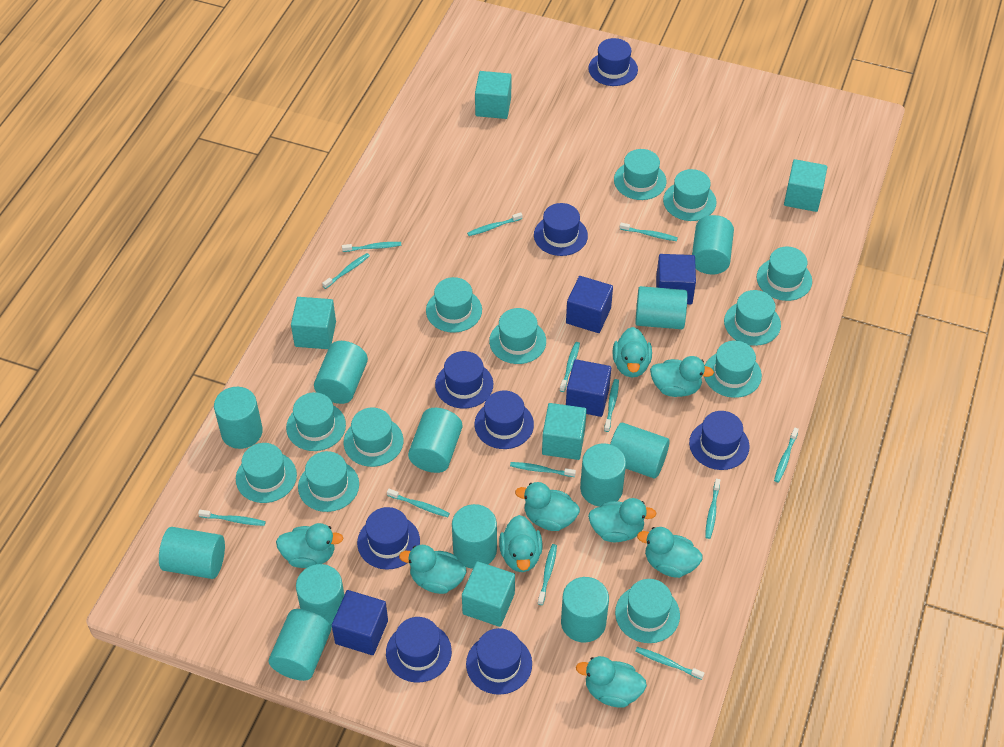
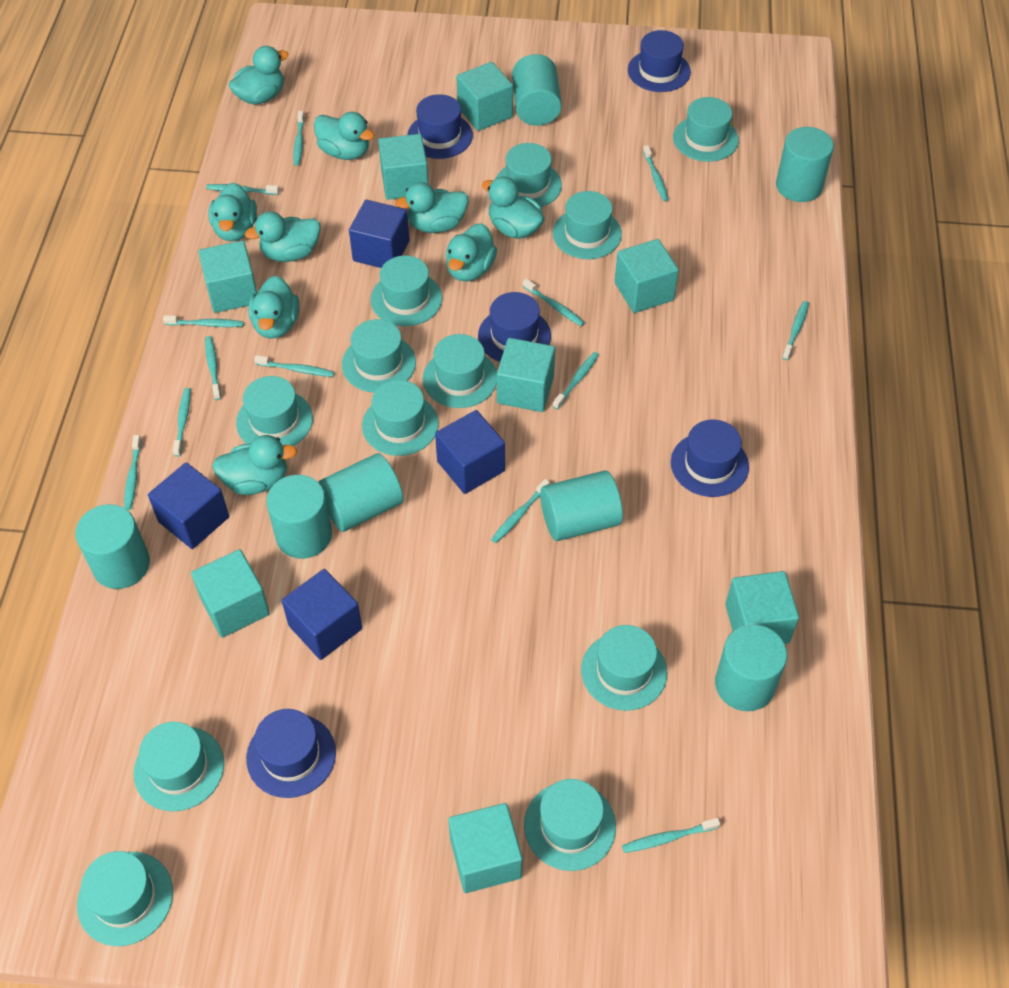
blue hat: [357,507,420,570] [386,617,452,682] [435,351,493,408] [466,628,532,695] [475,391,534,449] [534,203,588,256] [588,38,638,86] [689,411,750,470] = 8 -> [246,709,336,798] [407,94,473,159] [478,292,551,362] [628,30,691,92] [671,420,749,497] = 5
turquoise cube: [291,297,336,349] [462,561,515,627] [475,71,511,119] [542,403,587,460] [784,159,827,212] = 5 -> [191,549,270,638] [199,241,257,313] [378,134,428,200] [448,803,522,893] [457,62,513,131] [497,338,555,412] [614,239,679,313] [725,571,799,644] = 8
turquoise cylinder: [159,527,225,579] [214,387,263,449] [269,609,331,681] [296,564,344,628] [314,341,368,404] [408,408,462,473] [452,504,497,569] [561,577,609,643] [580,443,626,507] [610,423,670,479] [635,286,687,329] [692,215,734,274] = 12 -> [75,504,150,589] [266,475,332,559] [318,453,403,532] [512,54,562,126] [540,471,623,541] [715,624,787,711] [776,127,834,202] = 7

